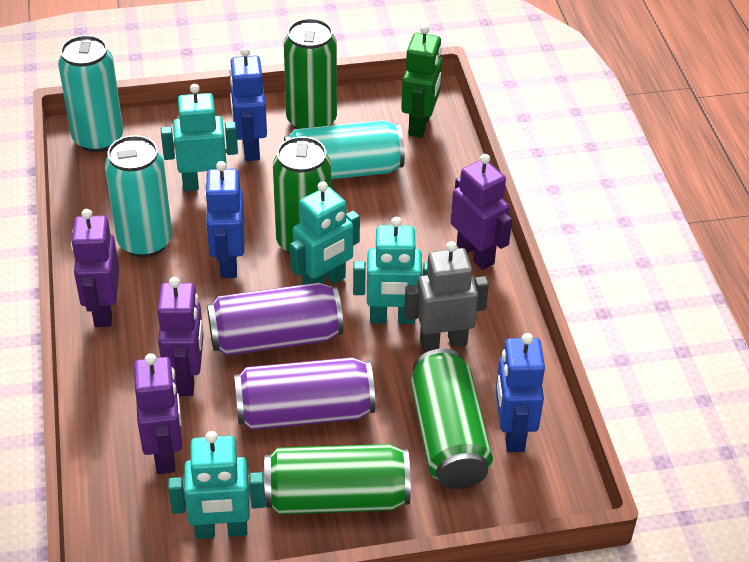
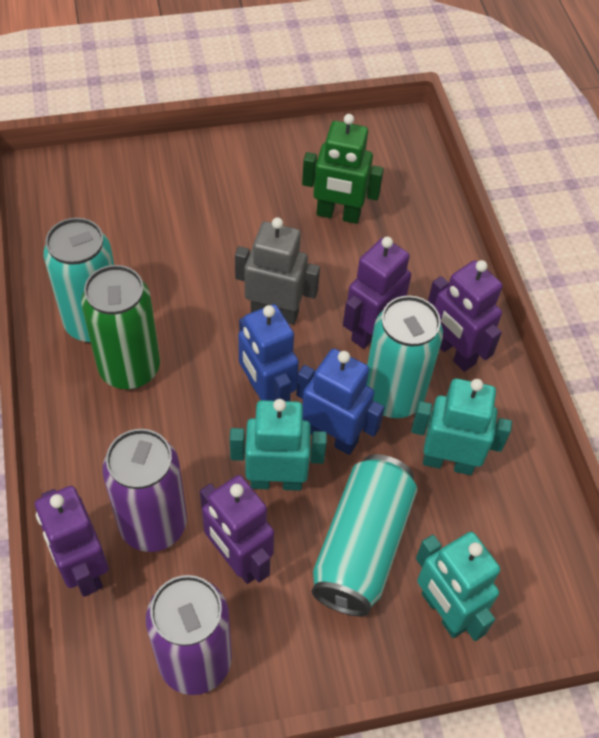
blue robot: [204,161,245,278] [229,47,267,161] [495,333,545,452] = 3 -> [238,304,299,401] [296,349,385,455] = 2
green can: [264,444,411,514] [273,136,331,255] [284,18,337,129] [411,348,493,489] = 4 -> [81,265,160,390] = 1
turquoise robot: [161,84,238,191] [168,431,265,539] [290,181,360,285] [353,217,428,324] = 4 -> [230,399,327,491] [411,378,512,475] [416,532,500,641] = 3

